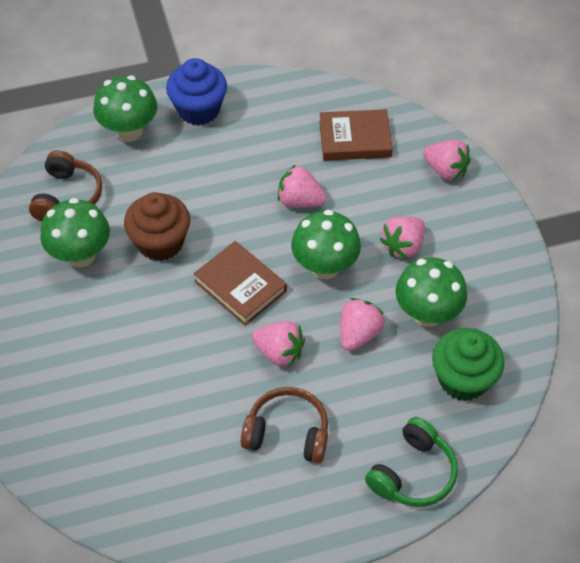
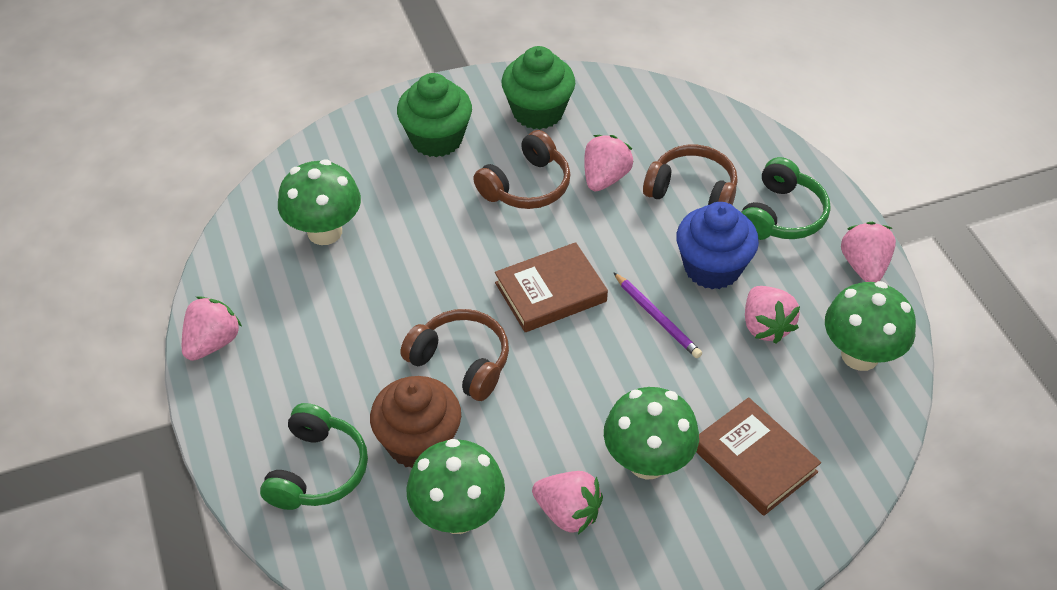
brown headphones: [29,150,102,221] [241,387,328,463] = 2 -> [400,309,509,401] [473,130,571,209] [643,145,738,205] = 3
green cupcake: [432,328,504,401] = 1 -> [397,73,472,157] [501,46,575,129] = 2
green headphones: [365,417,458,507] = 1 -> [260,403,368,510] [741,157,831,240] = 2
purple pencil: none = 0 -> [613,272,702,358] = 1

